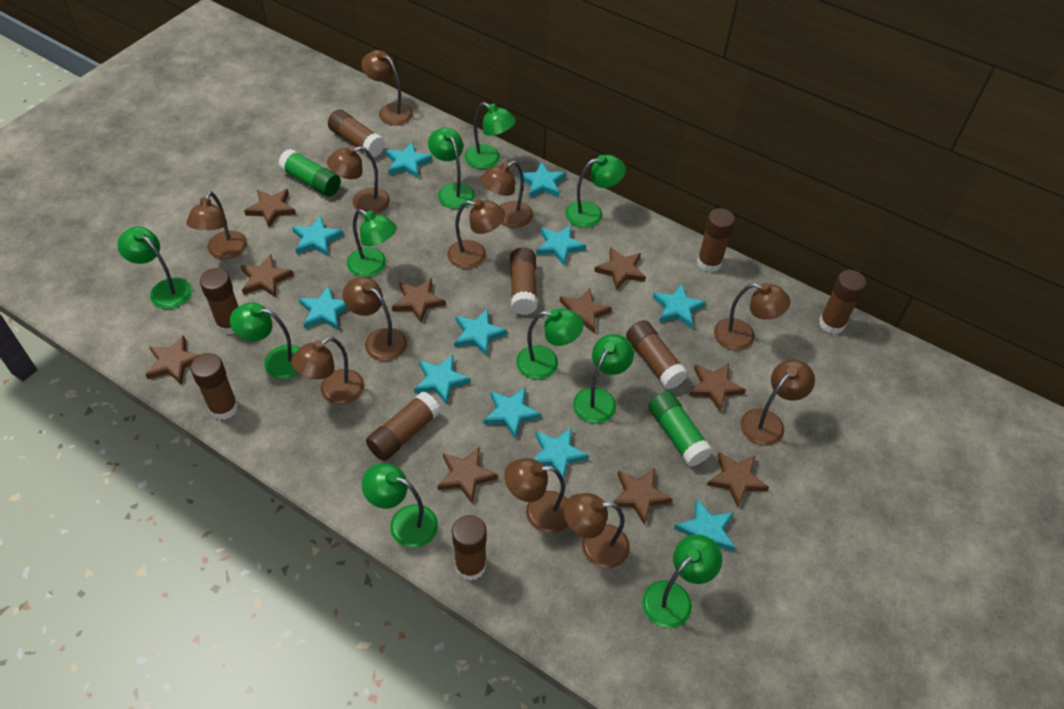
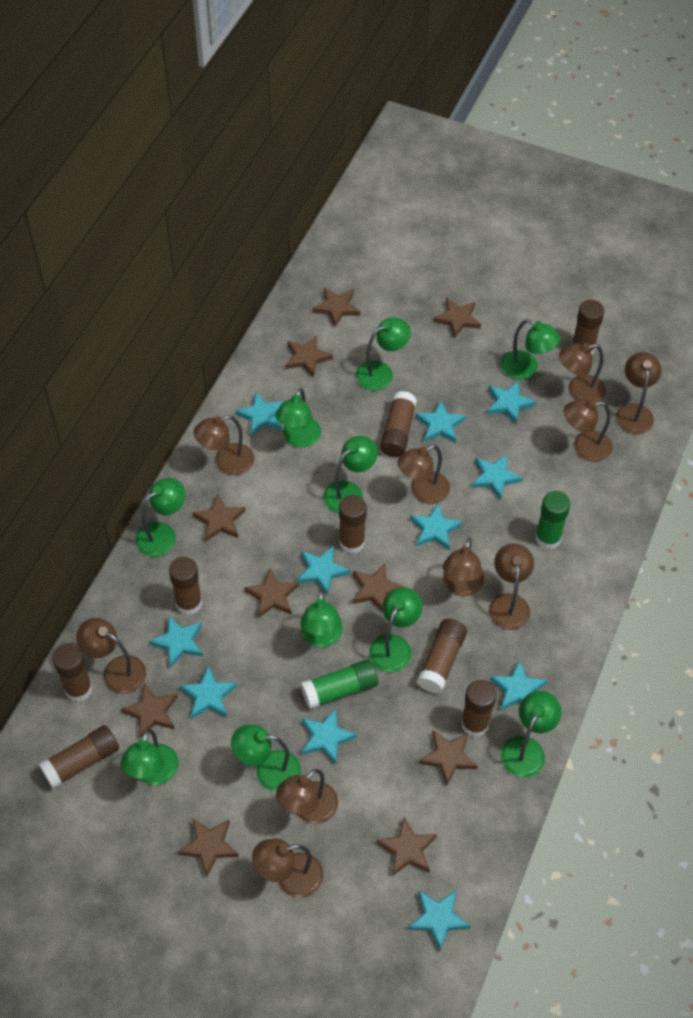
brown glue stick: [190,353,238,420] [200,268,238,334] [328,110,385,158] [366,391,441,461] [452,515,487,581] [510,247,537,315] [626,320,688,389] [697,208,735,272] [819,270,866,334] = 9 -> [39,725,119,789] [53,644,93,702] [169,557,202,615] [339,495,367,554] [380,391,417,457] [417,619,467,694] [461,680,496,737] [572,300,604,355] = 8
brown lamp: [186,191,247,259] [291,337,364,405] [327,146,390,214] [342,277,407,361] [361,50,413,125] [447,199,505,269] [480,161,533,228] [504,458,568,533] [564,493,630,569] [714,283,790,351] [740,360,815,446] = 11 -> [76,618,147,694] [193,415,254,475] [252,839,324,898] [276,769,338,824] [397,445,450,504] [443,538,484,596] [489,543,534,630] [559,343,606,402] [564,399,613,462] [616,352,661,434] = 10

